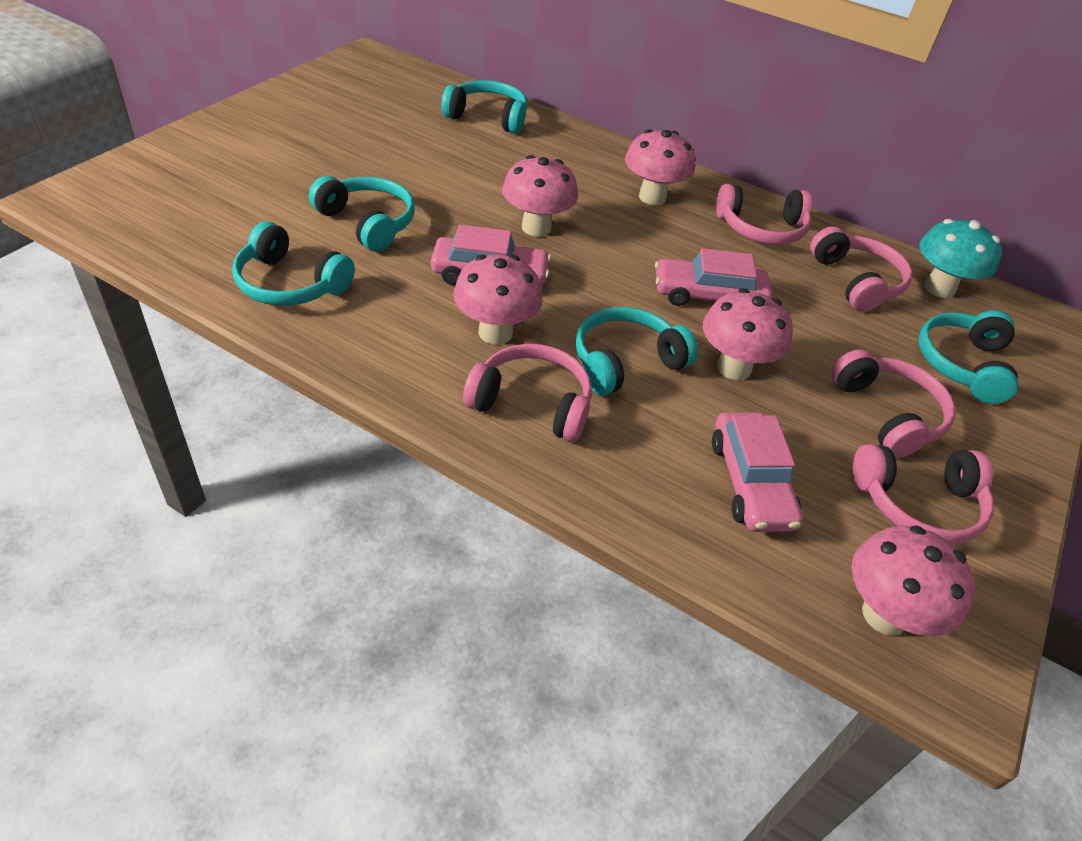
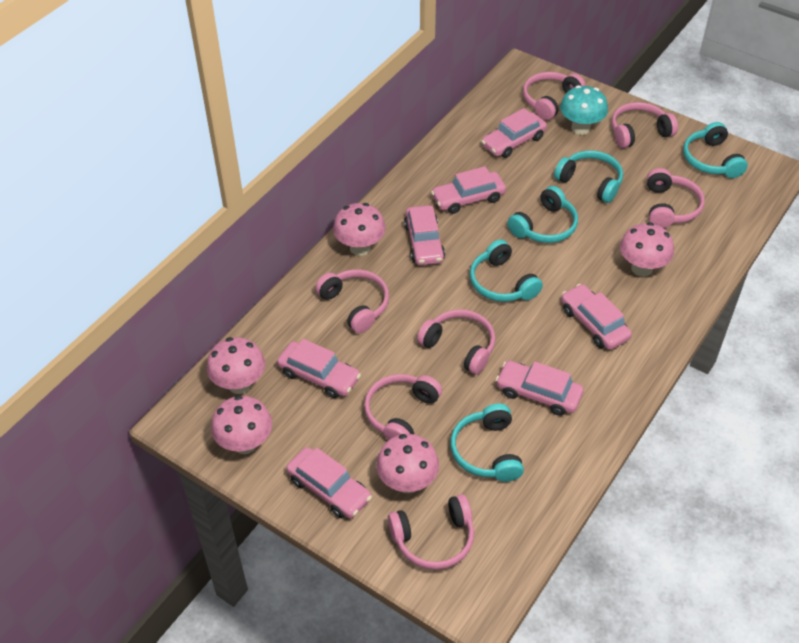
pink car: [431,225,551,286] [655,248,772,306] [712,412,803,532] = 3 -> [277,339,361,398] [286,447,372,518] [404,205,445,265] [431,166,506,214] [481,108,547,158] [496,361,584,416] [561,284,632,350] = 7
pink headphones: [463,344,592,442] [716,184,812,245] [810,226,913,312] [831,349,955,458] [853,444,994,544] = 5 -> [315,269,389,333] [364,374,442,440] [388,494,474,570] [417,309,495,375] [523,72,586,120] [611,102,678,148] [647,168,705,228] = 7

